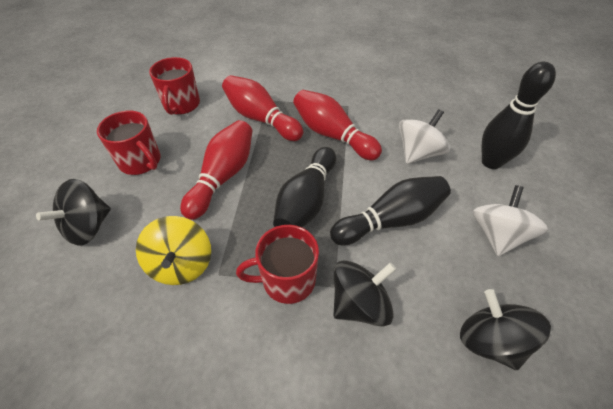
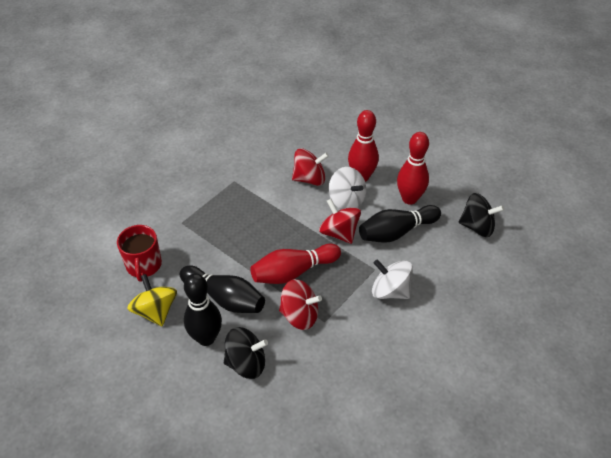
black spinning top: [36,179,111,246] [333,260,396,327] [460,289,551,370] = 3 -> [224,327,268,379] [459,193,504,237] = 2
red mug: [97,110,161,175] [149,57,200,115] [236,225,319,304] = 3 -> [117,225,162,282] = 1
red spinning top: none = 0 -> [279,279,322,330] [292,148,329,186] [319,199,361,244] = 3

